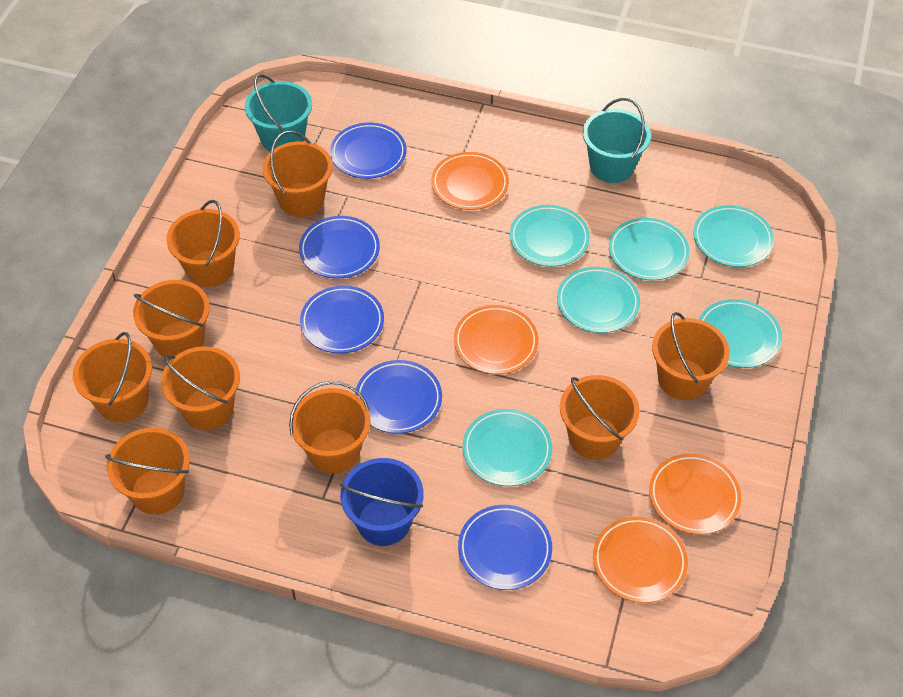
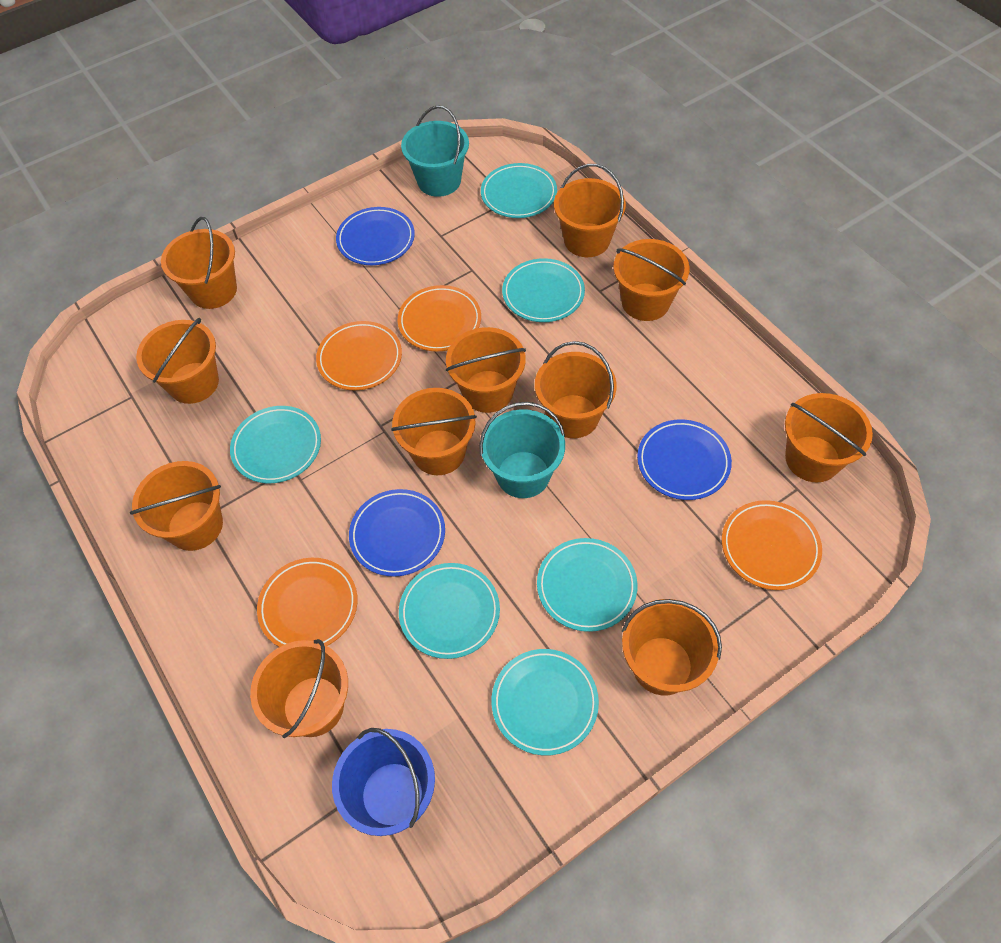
blue plate: [299,216,380,278] [300,286,384,353] [330,122,406,179] [355,360,442,434] [458,505,552,590] = 5 -> [336,207,415,265] [349,489,445,577] [637,420,732,500] = 3
orange bucket: [73,332,152,422] [105,427,190,514] [133,280,210,360] [161,346,240,430] [166,200,240,287] [262,131,333,217] [289,381,371,474] [560,375,640,460] [652,312,730,400] = 9 -> [130,461,223,551] [136,318,219,404] [161,217,237,309] [250,639,348,738] [391,388,477,475] [446,327,526,413] [535,341,617,438] [554,164,626,257] [613,239,690,321] [622,599,722,695] [785,393,873,482] = 11

